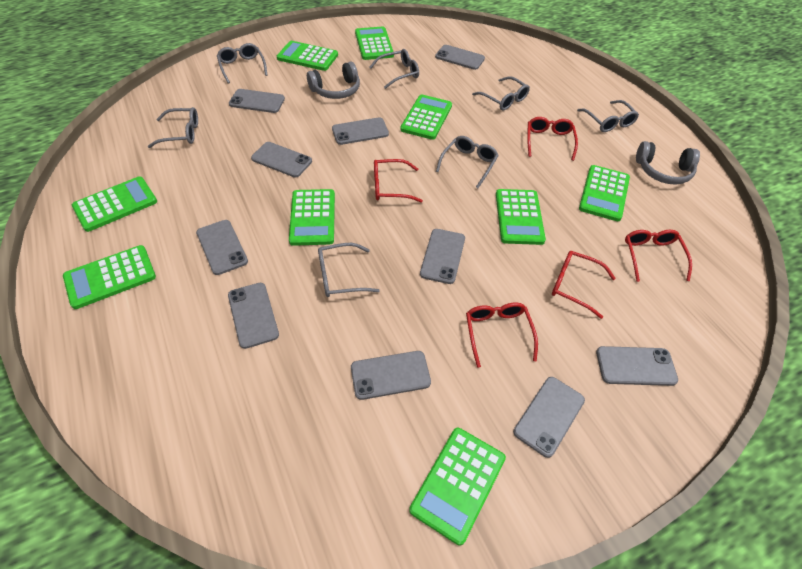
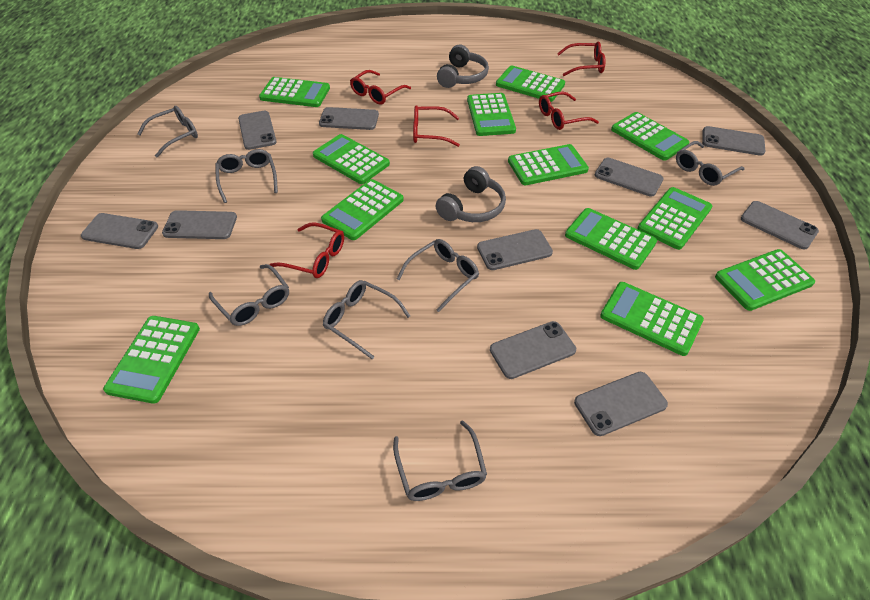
green calculator: [63,245,156,309] [72,176,157,232] [277,41,338,71] [289,189,335,246] [355,27,394,60] [400,94,452,140] [409,428,506,546] [496,189,546,245] [579,165,630,221] = 9 -> [103,316,200,404] [259,77,330,107] [313,134,390,184] [321,179,404,240] [467,93,516,136] [496,66,565,102] [508,144,589,185] [565,208,657,270] [600,282,704,356] [611,112,689,161] [637,187,712,250] [715,249,815,311] = 12

